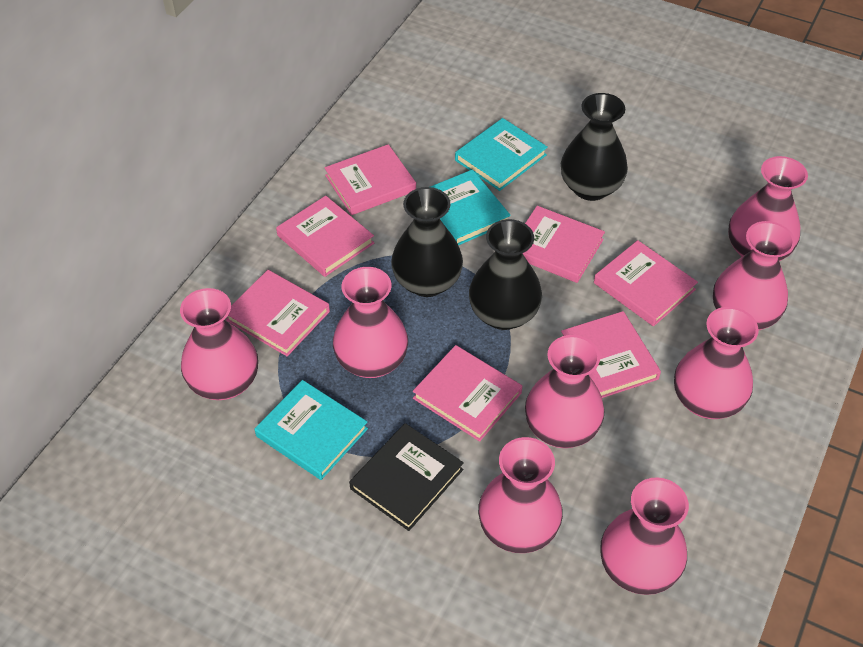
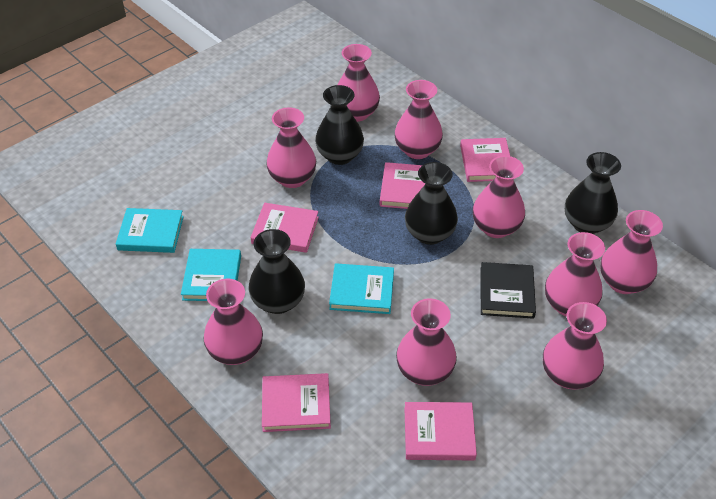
black vase: [391,187,463,297] [469,219,542,330] [561,93,628,201] = 3 -> [249,229,305,314] [315,85,364,165] [405,162,458,245] [565,152,621,234] = 4
pink book: [226,270,330,356] [276,196,374,277] [324,144,416,215] [413,345,522,441] [523,206,605,283] [561,311,661,398] [594,240,698,326] = 7 -> [250,203,319,253] [262,373,331,432] [380,162,425,209] [404,402,477,460] [460,138,514,182] = 5
pink vase: [180,288,258,400] [333,267,408,378] [478,437,563,553] [525,335,604,448] [600,477,689,595] [674,307,759,419] [713,221,795,330] [728,156,808,261] = 8 -> [204,279,263,365] [266,107,316,188] [337,44,380,122] [394,80,443,159] [396,298,457,386] [473,156,525,238] [543,302,607,390] [545,232,605,317] [600,210,663,294] = 9

